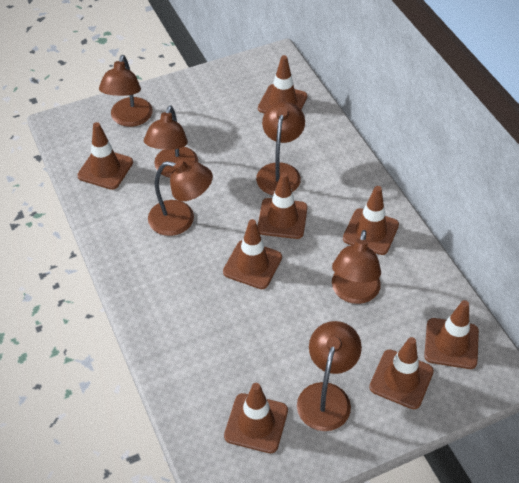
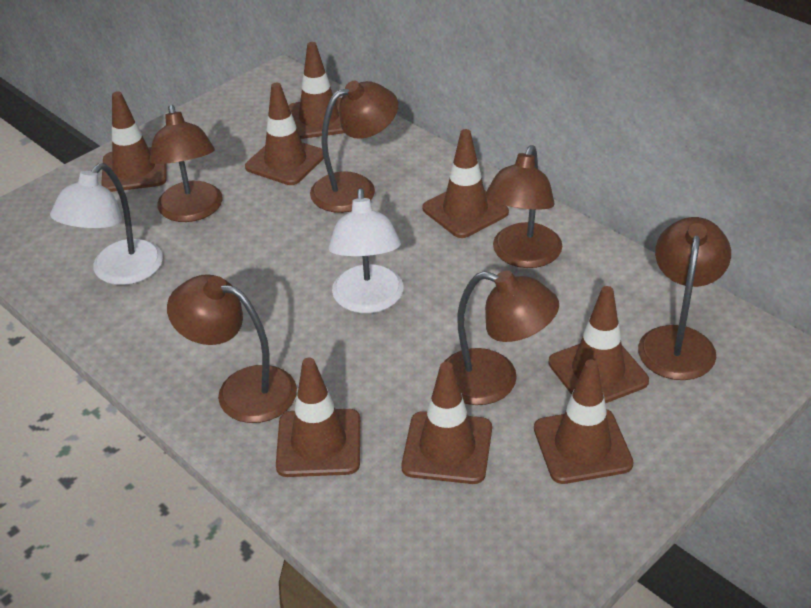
white lamp: none = 0 -> [50,163,163,285] [328,188,404,313] = 2

